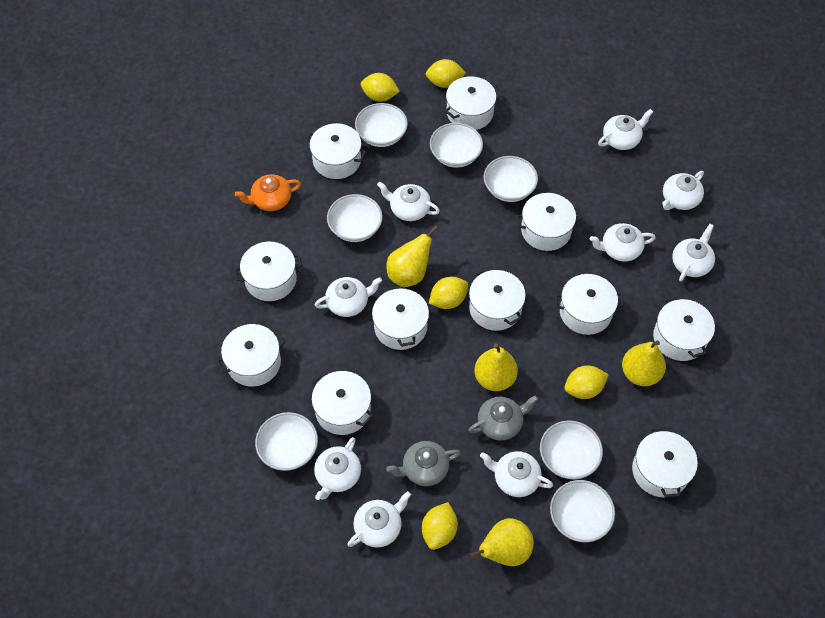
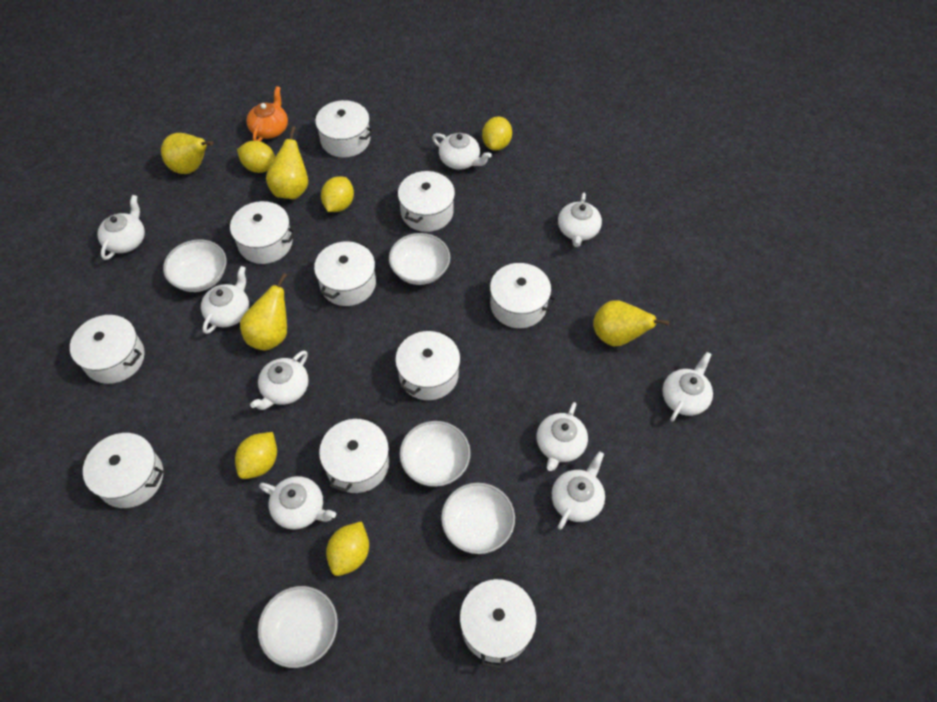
grey teapot: [386,441,461,486] [469,395,538,441] = 2 -> none = 0
white bowl: [255,412,318,471] [327,194,383,242] [355,103,408,147] [430,123,483,168] [484,156,538,202] [540,420,603,479] [550,480,615,542] = 7 -> [163,239,227,292] [258,586,338,668] [389,233,450,285] [399,421,471,487] [441,483,515,554] = 5
white pot: [216,324,286,387] [234,242,302,301] [305,123,367,179] [311,371,373,435] [372,285,429,350] [445,76,497,130] [469,269,526,331] [515,193,582,251] [554,274,624,335] [632,427,698,497] [653,296,715,361] = 11 -> [69,315,145,384] [79,433,163,508] [225,201,296,264] [313,100,374,158] [314,240,376,306] [319,415,389,493] [395,330,460,400] [398,170,455,232] [460,572,536,669] [484,263,557,328] = 10

